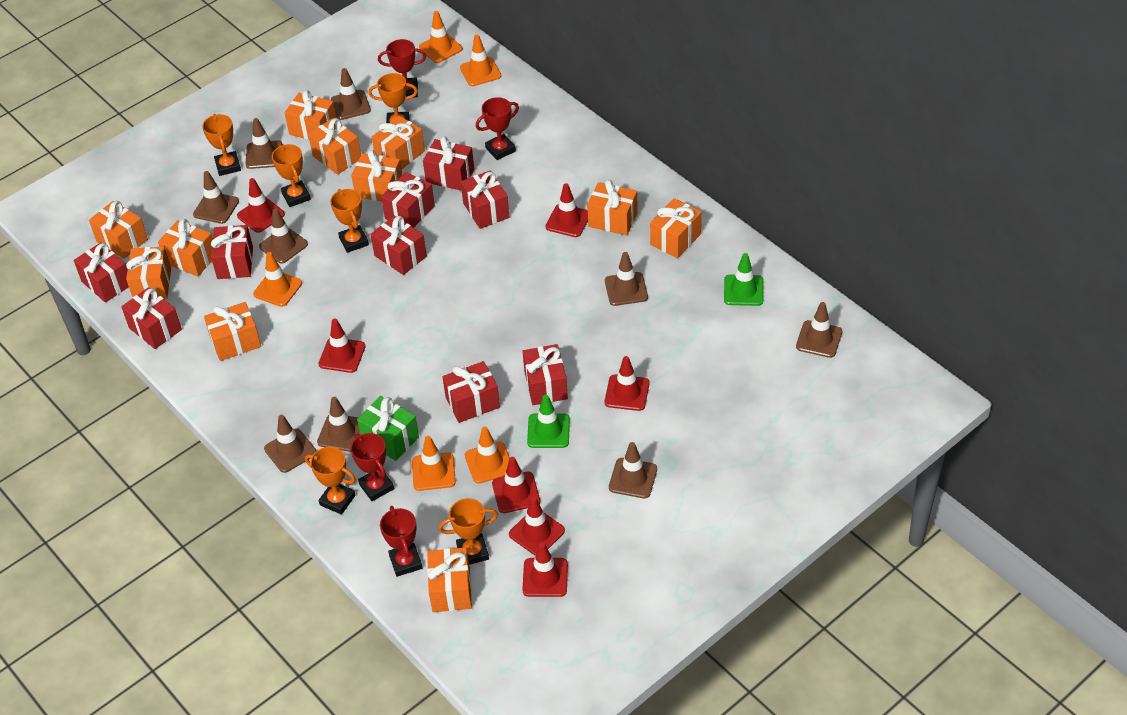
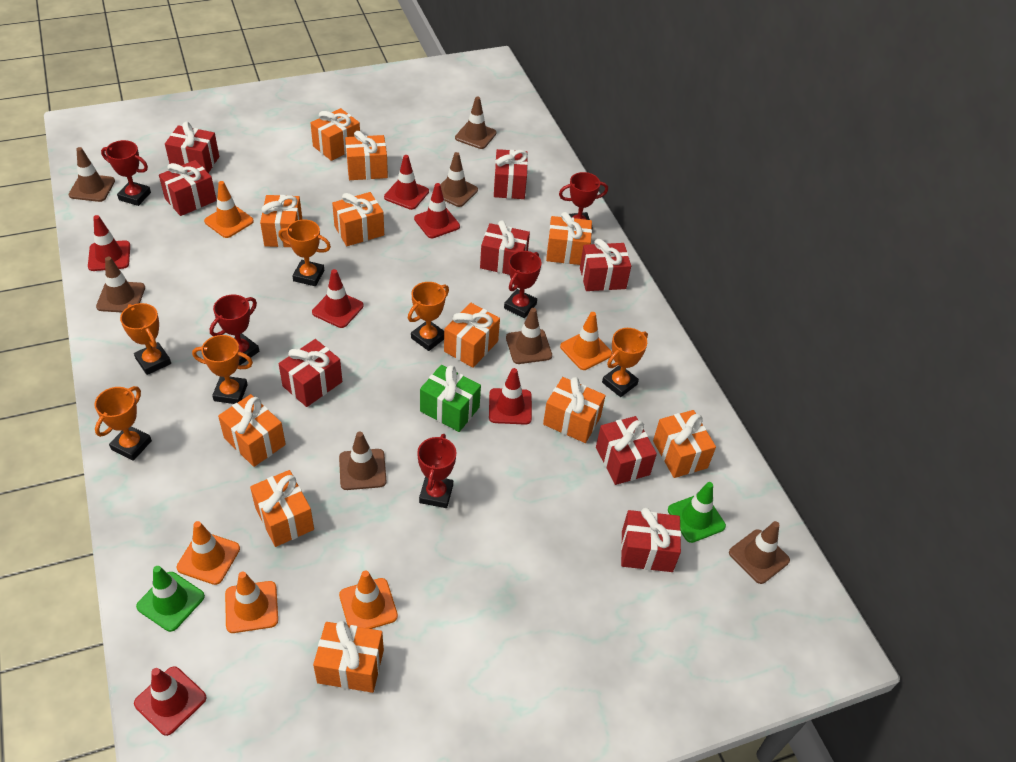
brown traffic cone: [193,171,239,224] [245,118,283,169] [259,208,308,264] [264,415,316,473] [317,397,360,452] [331,68,371,120] [605,252,648,306] [609,442,657,498] [796,302,842,358] = 9 -> [68,147,115,202] [96,257,145,312] [339,431,387,490] [440,152,478,207] [455,97,497,149] [506,308,552,364] [729,521,790,584] = 7
red gift: [74,242,129,303] [121,287,182,349] [211,225,253,279] [370,216,427,275] [381,172,435,228] [423,136,474,191] [442,361,500,423] [461,171,509,229] [522,344,568,405] = 9 -> [159,160,217,216] [165,122,219,173] [279,339,342,407] [480,220,530,275] [494,149,528,199] [580,239,631,291] [596,416,657,485] [621,508,681,572] = 8
red traffic cone: [237,178,285,233] [319,319,366,373] [492,457,540,513] [509,497,565,556] [522,542,568,597] [545,183,588,237] [605,356,650,411] = 7 -> [88,215,130,271] [134,666,206,736] [312,269,363,328] [384,155,429,210] [414,183,460,238] [489,368,532,425] = 6
red trophy: [351,433,394,501] [378,39,426,98] [380,506,422,577] [476,97,519,160] = 4 -> [101,140,151,206] [210,294,259,365] [417,434,456,508] [504,251,541,318] [559,172,608,228] = 5

